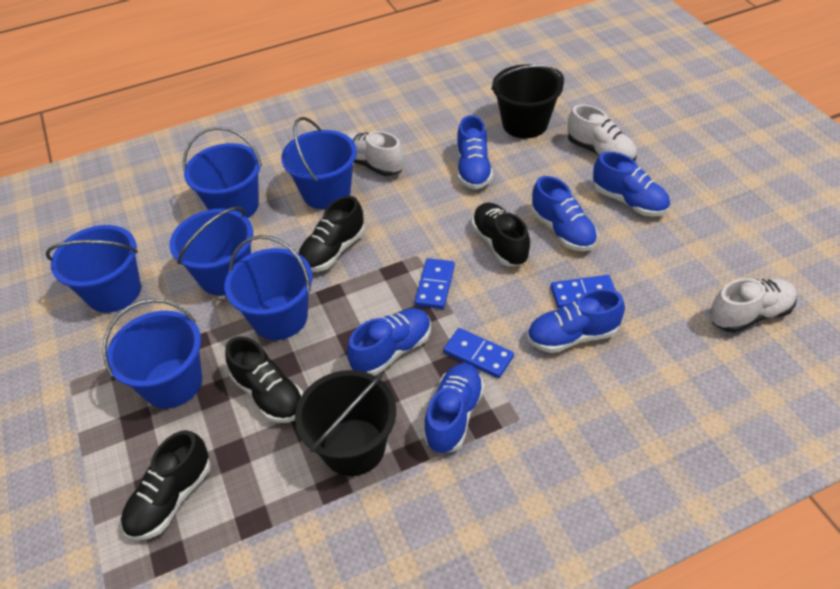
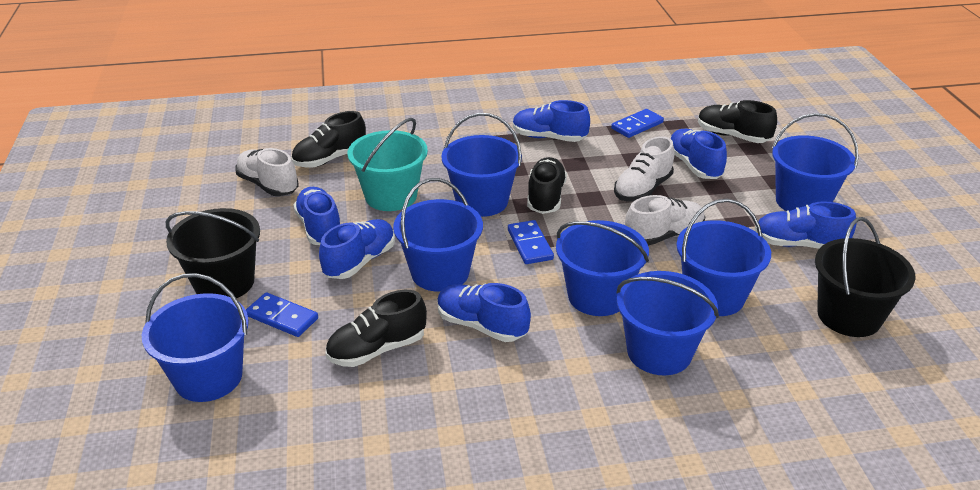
blue bucket: [46,225,141,313] [102,299,202,408] [170,206,253,296] [183,127,262,218] [225,235,313,340] [281,117,357,209] = 6 -> [142,273,249,402] [393,178,483,292] [441,113,522,217] [556,220,649,316] [616,271,719,375] [677,199,771,316] [772,113,859,211] = 7
turquoise bucket: none = 0 -> [348,118,428,211] = 1

